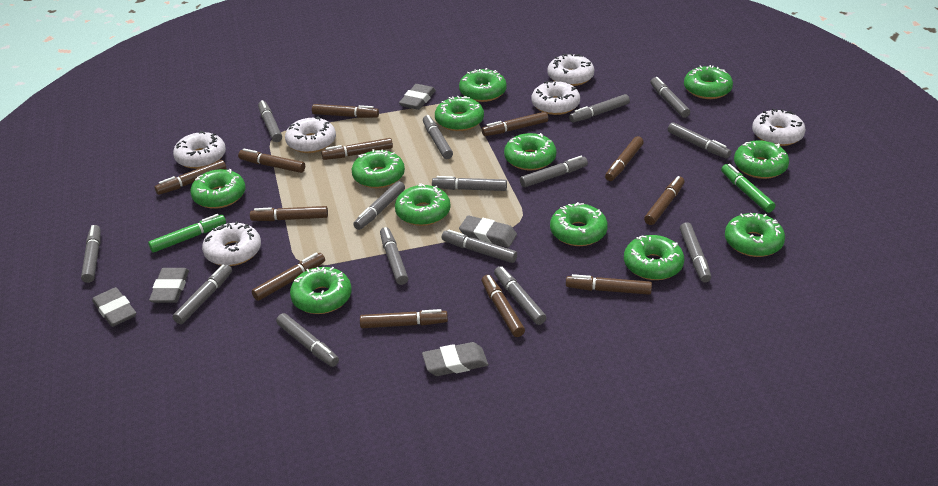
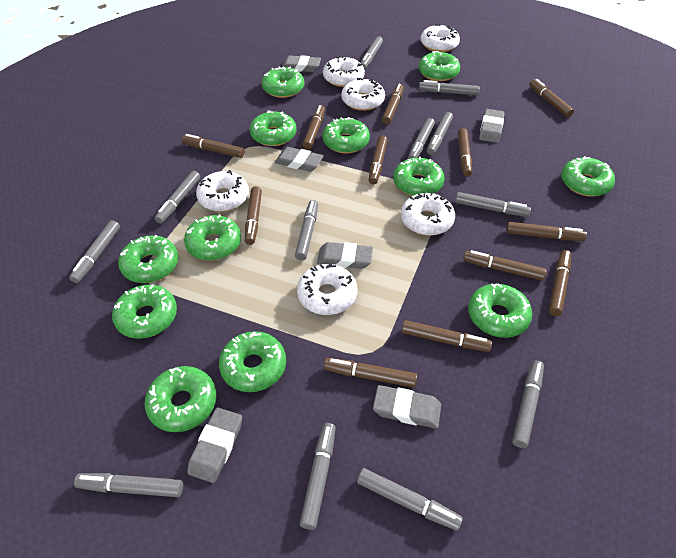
green marker: [148,214,226,252] [721,164,775,213] = 2 -> none = 0
grey eraser: [92,287,136,327] [149,268,189,303] [399,84,436,110] [422,342,488,376] [459,215,517,248] = 5 -> [187,408,242,483] [275,147,324,172] [282,55,321,72] [317,242,373,269] [373,385,441,429] [479,109,505,143] = 6
grey marker: [81,225,101,283] [173,264,232,324] [258,100,282,142] [276,313,339,367] [353,181,405,230] [380,227,408,285] [423,115,453,159] [432,176,507,191] [442,229,517,263] [494,266,547,325] [520,156,588,187] [569,94,630,123] [650,77,690,118] [668,122,731,159] [680,222,711,283] = 15 -> [69,220,120,283] [74,473,183,497] [155,171,200,224] [295,200,318,261] [300,423,336,530] [357,468,463,531] [360,36,383,69] [408,118,435,159] [419,80,480,95] [427,112,453,155] [455,192,531,217] [512,361,544,448] = 12

